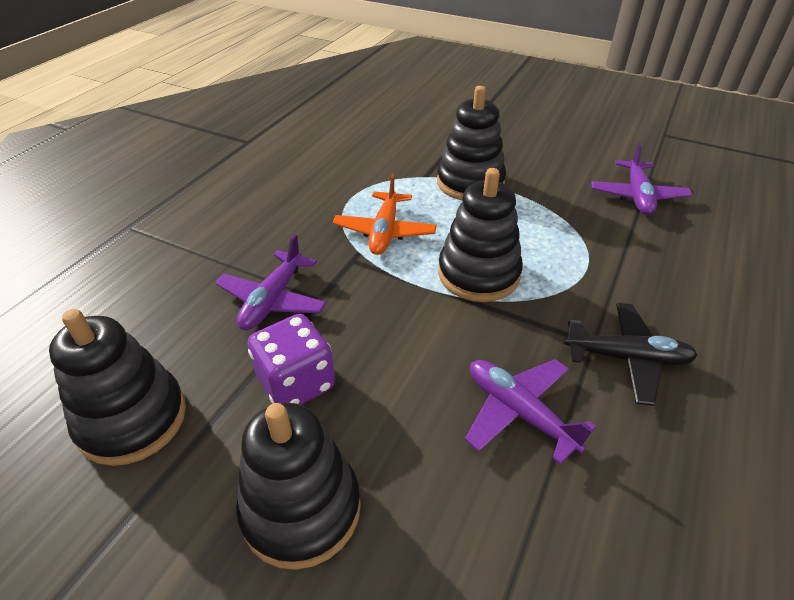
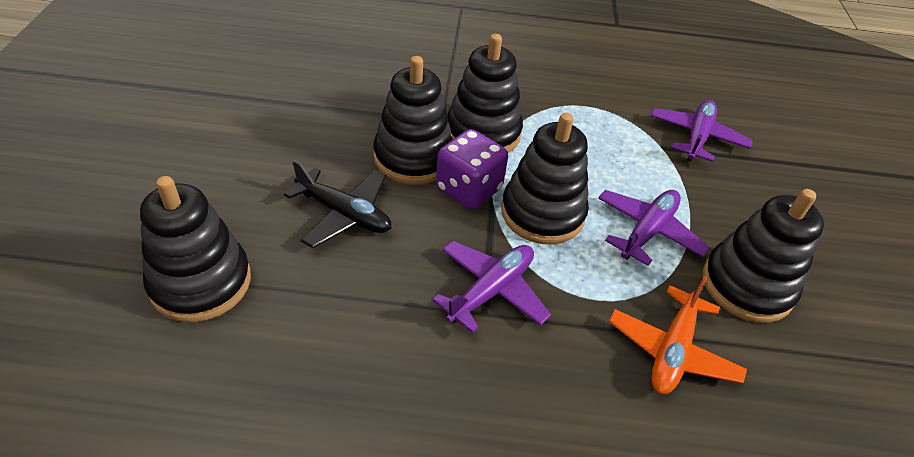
black stacking toy: [49,309,186,466] [236,403,361,570] [437,86,506,200] [438,168,523,302] = 4 -> [140,176,251,322] [373,56,453,185] [448,34,523,153] [501,113,589,244] [703,189,824,323] = 5

